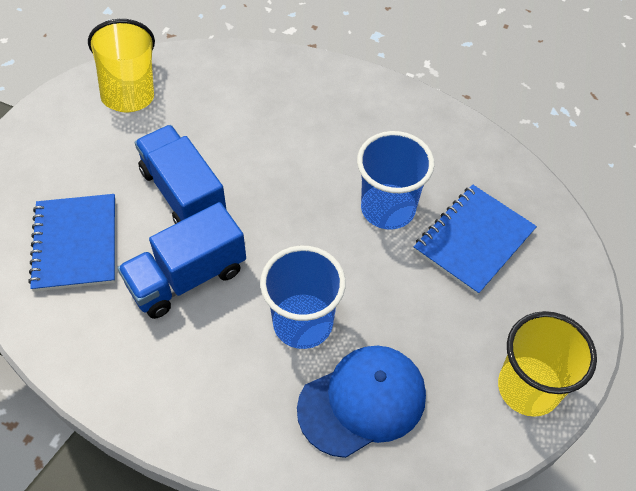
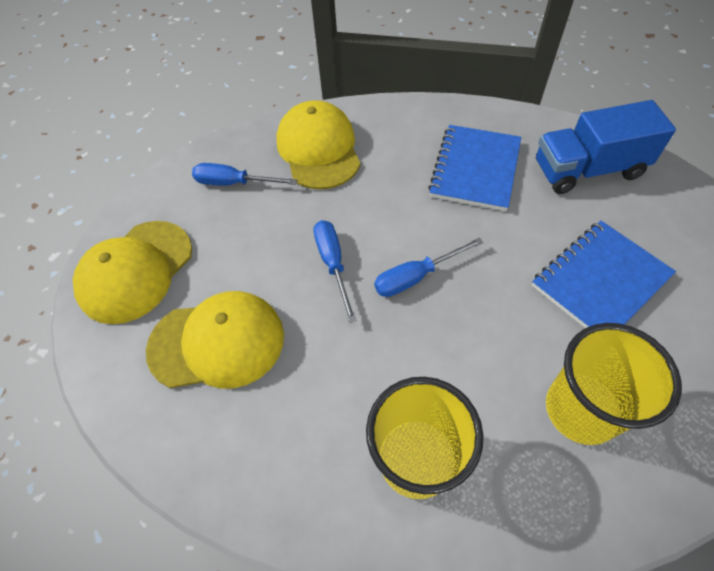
blue cap: [297,346,426,458] = 1 -> none = 0
blue cup: [260,246,346,349] [357,131,434,230] = 2 -> none = 0
blue screwdriver: none = 0 -> [192,163,297,186] [314,220,357,323] [374,238,483,297] = 3
blue truck: [118,202,246,319] [135,125,227,224] = 2 -> [536,100,676,194] = 1
yellow cap: none = 0 -> [73,221,192,324] [146,291,284,389] [276,100,360,189] = 3

